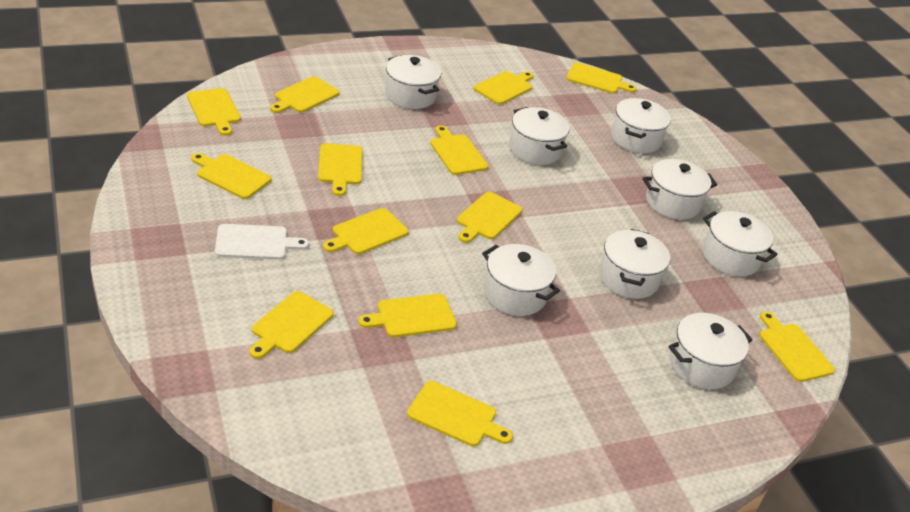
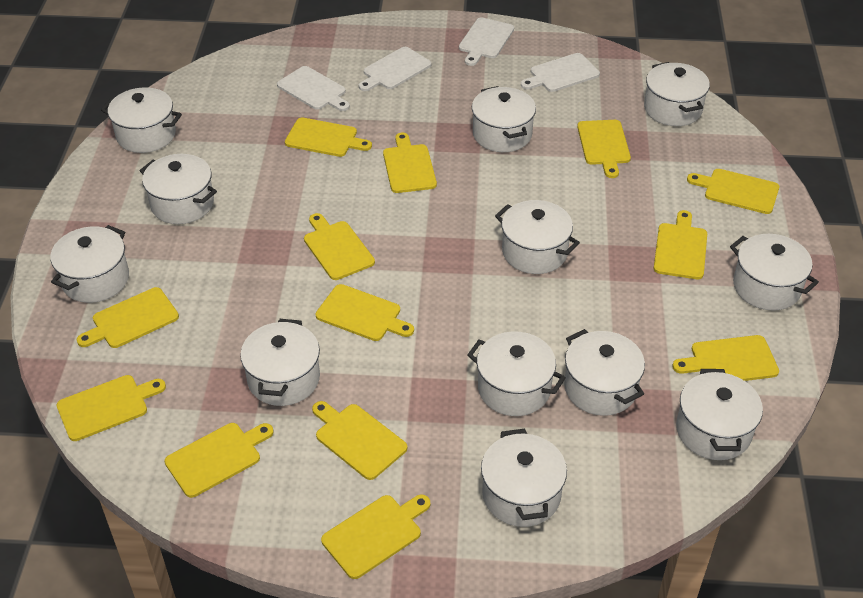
white cutting board: [215,224,309,260] = 1 -> [277,66,350,111] [359,47,431,91] [459,17,514,66] [521,53,600,92] = 4
white pot: [385,55,441,109] [482,244,560,316] [509,107,570,165] [599,229,670,299] [611,98,671,153] [642,159,717,220] [668,313,753,389] [703,211,778,276] = 8 -> [51,225,129,303] [101,87,182,153] [140,154,217,224] [240,319,320,406] [467,331,566,416] [472,86,536,152] [481,429,567,527] [495,200,580,274] [564,329,645,416] [644,62,710,126] [676,369,763,460] [730,234,819,310] = 12

